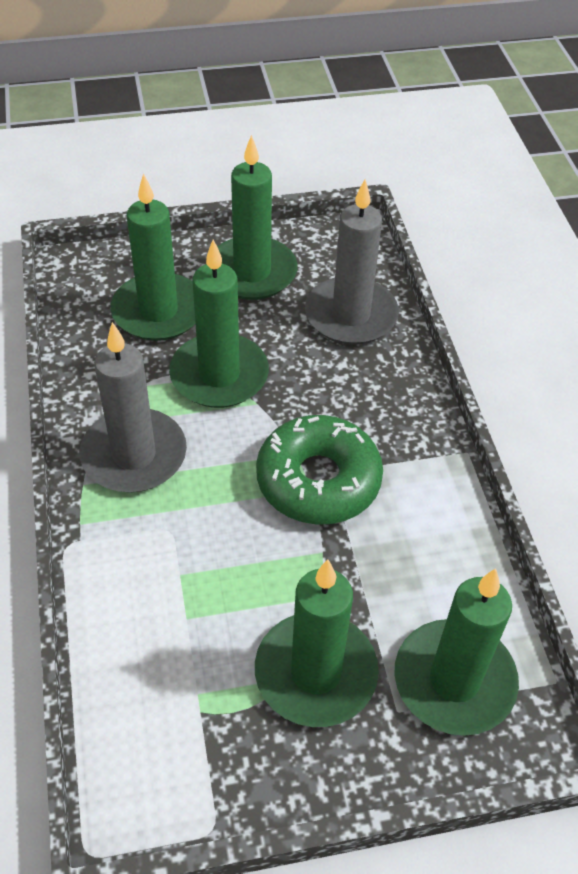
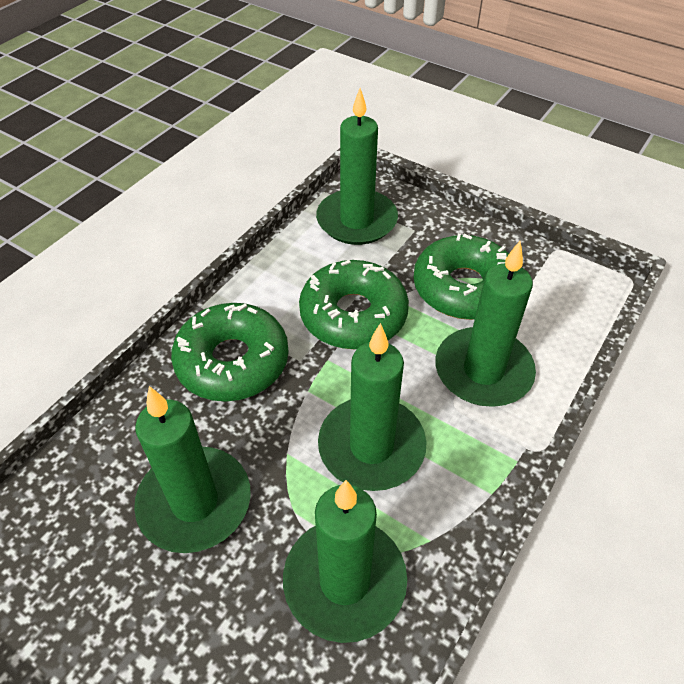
green donut: [256,415,383,525] = 1 -> [171,303,289,402] [299,260,409,349] [413,233,509,320] = 3
grey candle: [79,322,187,493] [305,179,399,345] = 2 -> none = 0

